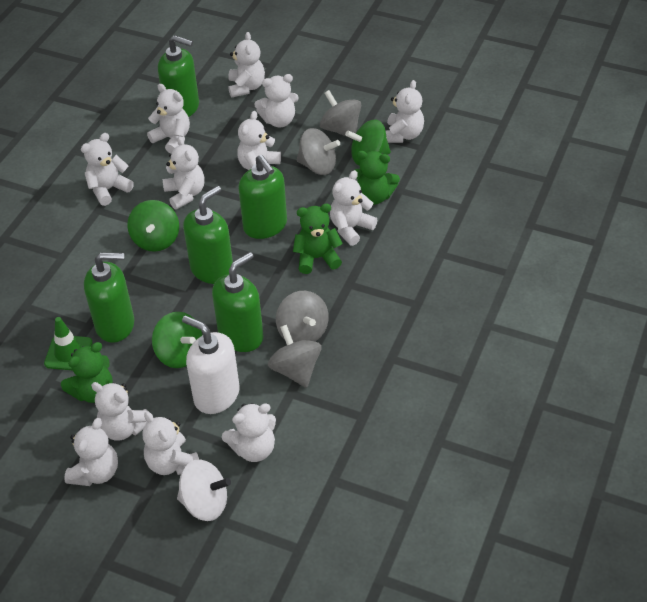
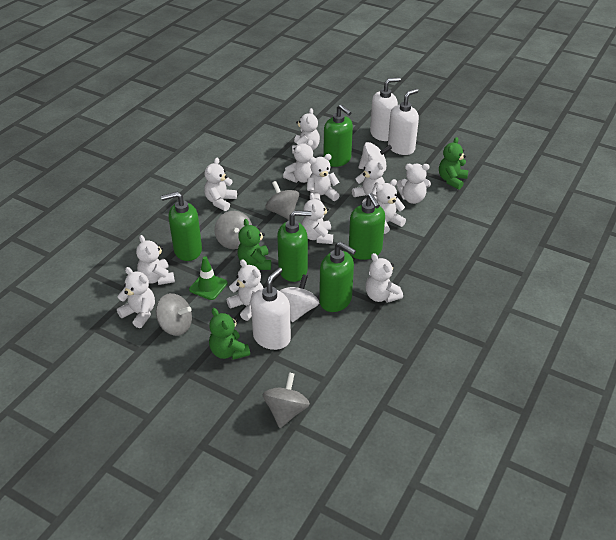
green spinning top: [127,200,179,252] [152,312,202,368] [345,120,391,166] = 3 -> none = 0
white soap dispenser: [182,316,240,414] = 1 -> [251,268,291,350] [370,78,401,141] [388,89,419,155] = 3
white spinning top: [177,459,231,521] = 1 -> [280,274,319,322] [358,142,392,172] = 2

